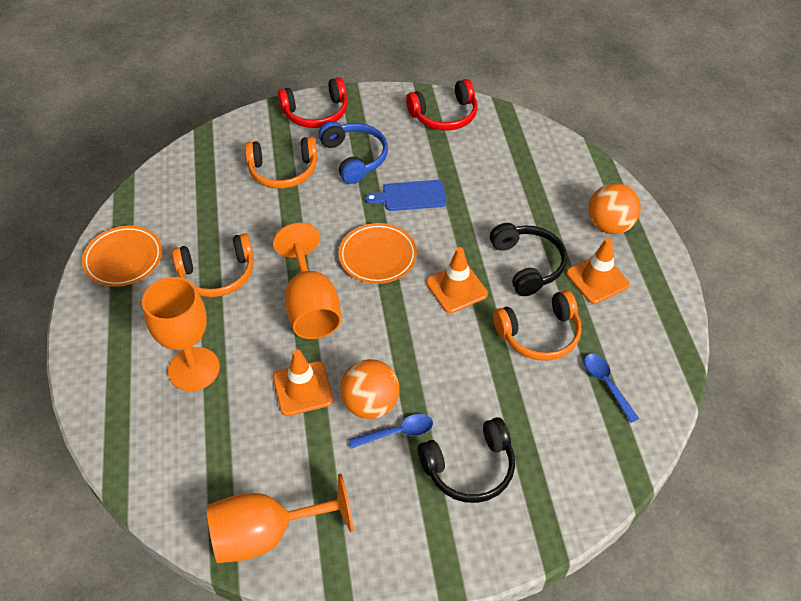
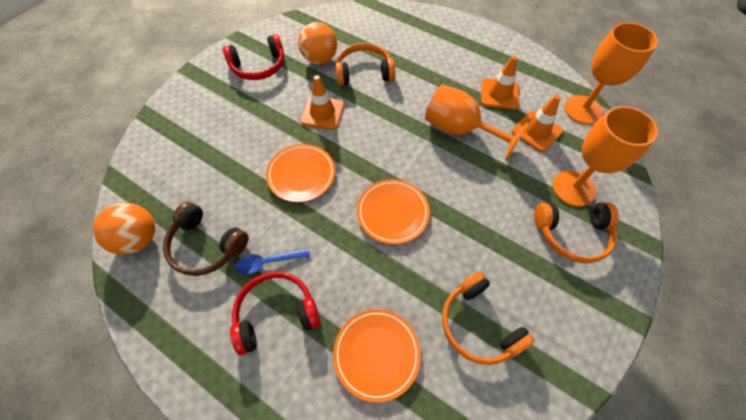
black headphones: [418,417,515,503] [490,223,567,296] = 2 -> none = 0
blue cutting board: [365,180,446,211] = 1 -> none = 0
blue headphones: [318,121,388,184] = 1 -> none = 0
blue spoon: [348,414,433,449] [584,354,639,423] = 2 -> [235,248,310,275] = 1
brown headphones: none = 0 -> [163,202,249,276] = 1
orange plate: [82,226,162,286] [339,223,417,284] = 2 -> [266,144,335,202] [333,309,421,402] [357,179,430,244] = 3

